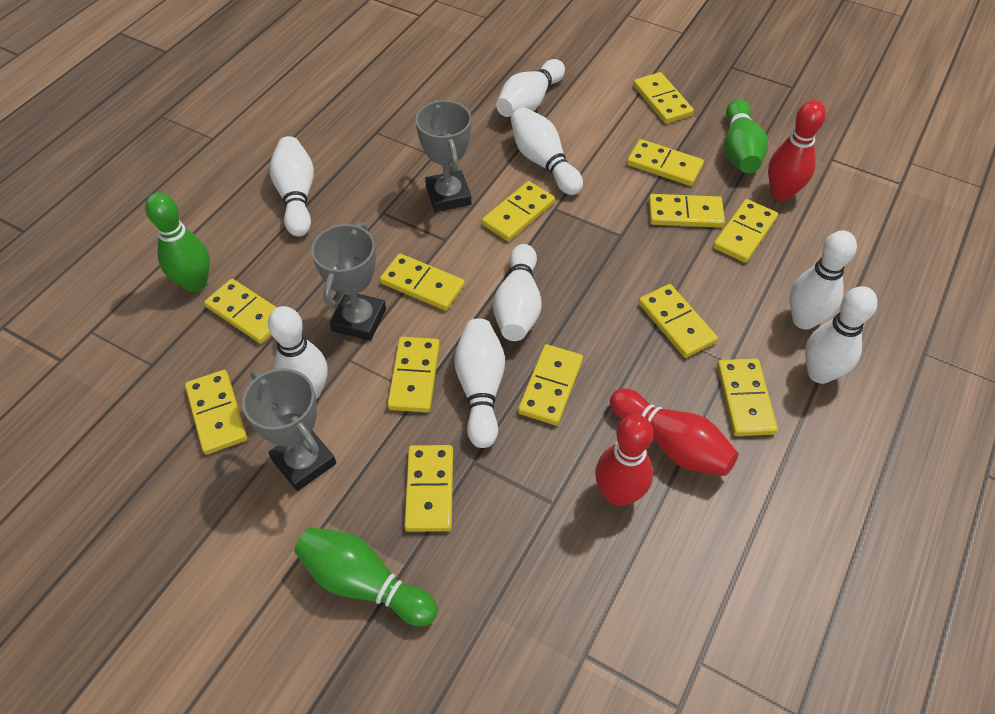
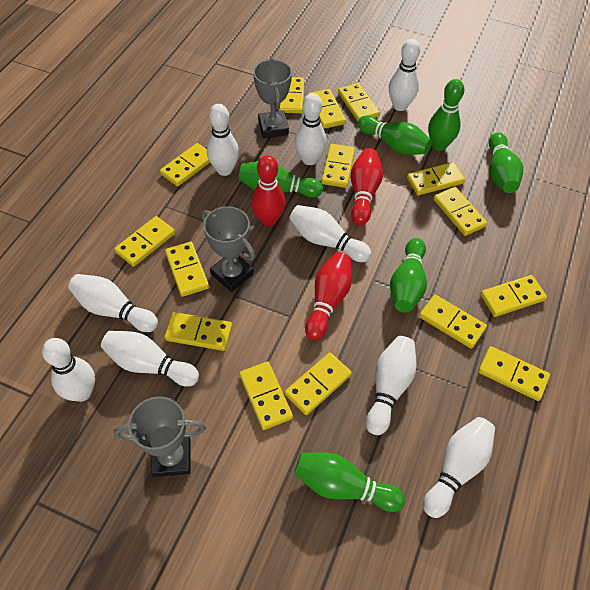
green bowling pin: [145,192,210,292] [294,527,438,626] [724,99,768,173] = 3 -> [238,161,323,198] [294,452,405,512] [358,115,432,155] [390,238,427,313] [428,79,465,151] [489,133,523,193] = 6
white bowling pin: [268,306,328,400] [269,136,314,236] [454,319,505,448] [493,244,542,341] [496,59,565,117] [511,107,583,195] [789,230,857,330] [805,286,878,384] = 8 -> [42,338,95,402] [68,274,158,332] [101,331,199,387] [207,104,239,176] [289,205,371,262] [295,93,326,165] [366,336,417,435] [389,39,420,111] [423,417,495,518] = 9
yellow domino: [185,370,247,454] [204,279,277,344] [380,254,465,311] [387,337,440,413] [404,445,453,532] [482,181,555,241] [518,344,583,425] [627,139,704,186] [633,72,694,124] [639,284,718,358] [649,194,725,228] [713,199,778,263] [717,358,778,436] = 13 -> [114,216,175,267] [160,143,210,186] [165,242,209,297] [165,312,232,351] [239,362,293,430] [279,77,304,113] [284,352,352,415] [308,89,346,129] [321,144,355,188] [338,83,380,121] [407,162,465,195] [419,295,487,349] [434,187,487,236] [478,346,550,401] [480,275,547,317] = 15

